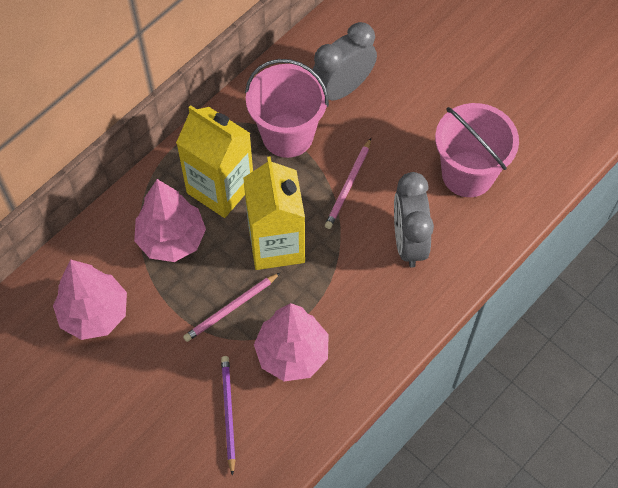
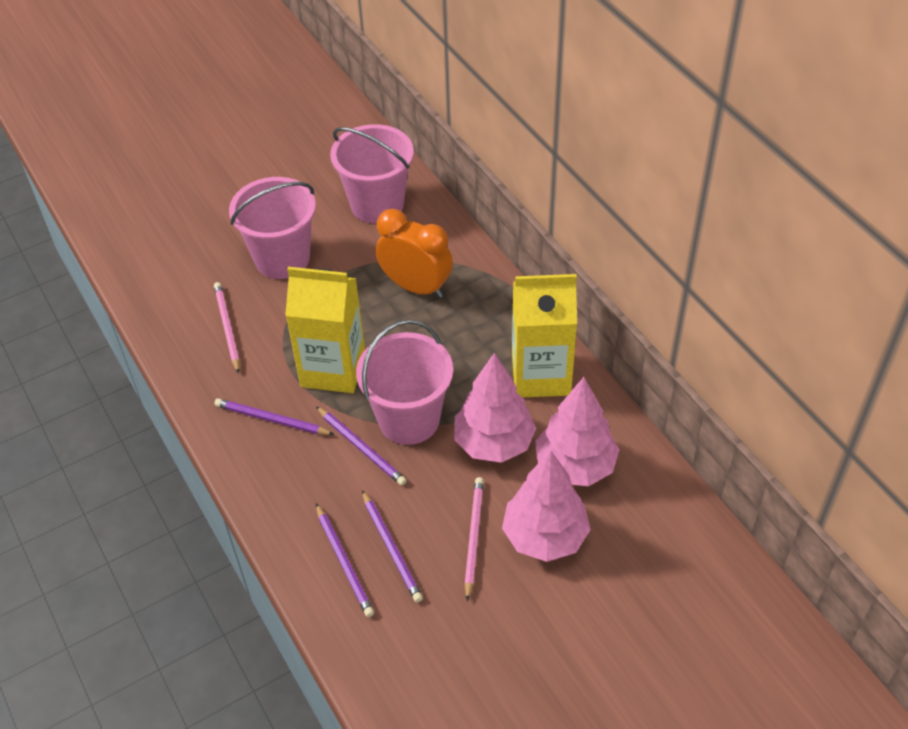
grey clock: [312,22,377,100] [394,172,434,268] = 2 -> none = 0
orange clock: none = 0 -> [376,209,453,298] = 1
pink bucket: [245,59,329,158] [435,103,519,197] = 2 -> [229,177,316,279] [330,124,414,224] [356,319,453,445] = 3
purple pencil: [221,356,235,476] = 1 -> [214,398,334,435] [316,406,407,486] [316,504,374,617] [362,490,423,602] = 4

